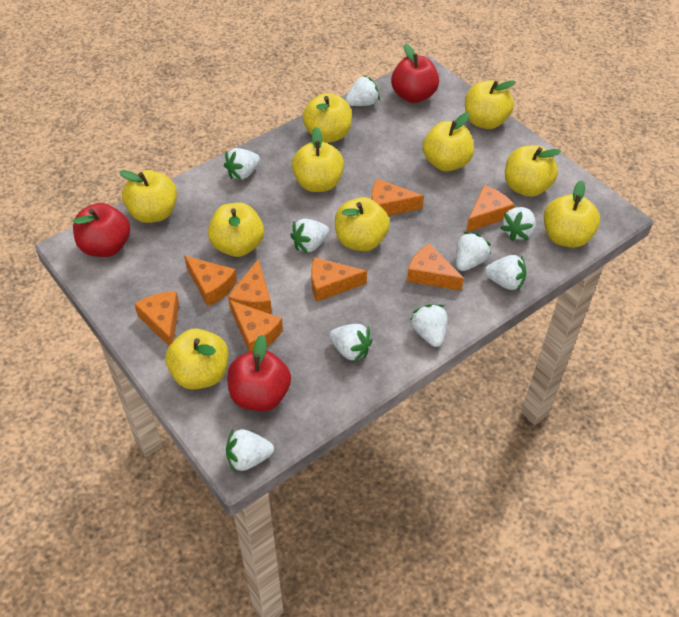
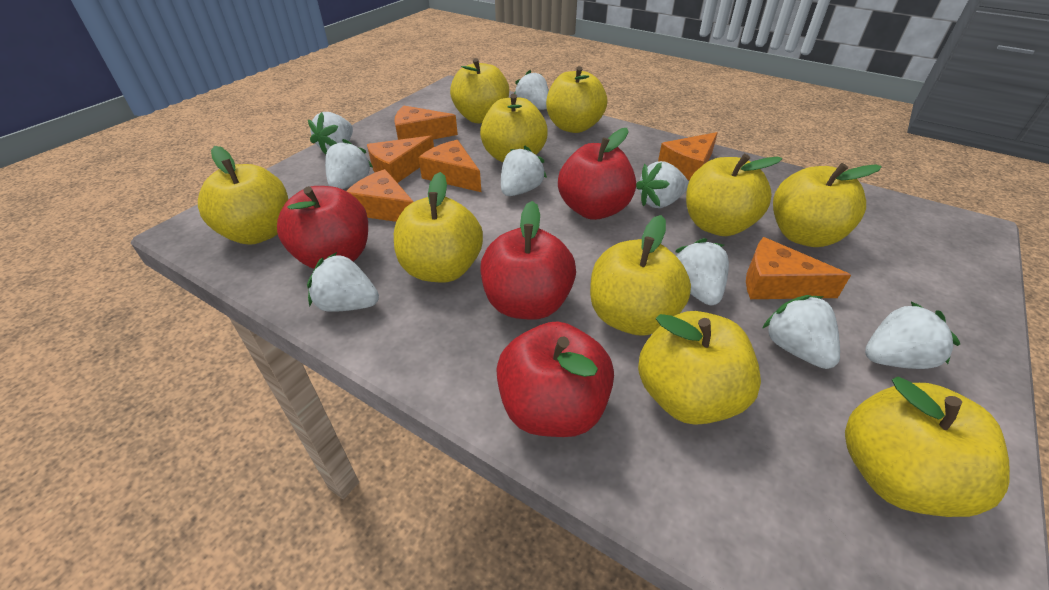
orange cheese: [134,291,179,346] [184,256,237,306] [228,259,272,313] [230,300,283,352] [311,257,367,302] [371,179,424,216] [407,243,464,291] [466,185,515,232] = 8 -> [347,169,414,222] [367,136,434,183] [395,106,458,140] [418,140,481,192] [658,132,718,180] [746,237,851,299] = 6
red apple: [73,203,130,257] [227,335,291,411] [391,44,439,103] = 3 -> [277,186,368,269] [481,201,576,320] [496,321,614,437] [558,128,636,220] = 4

